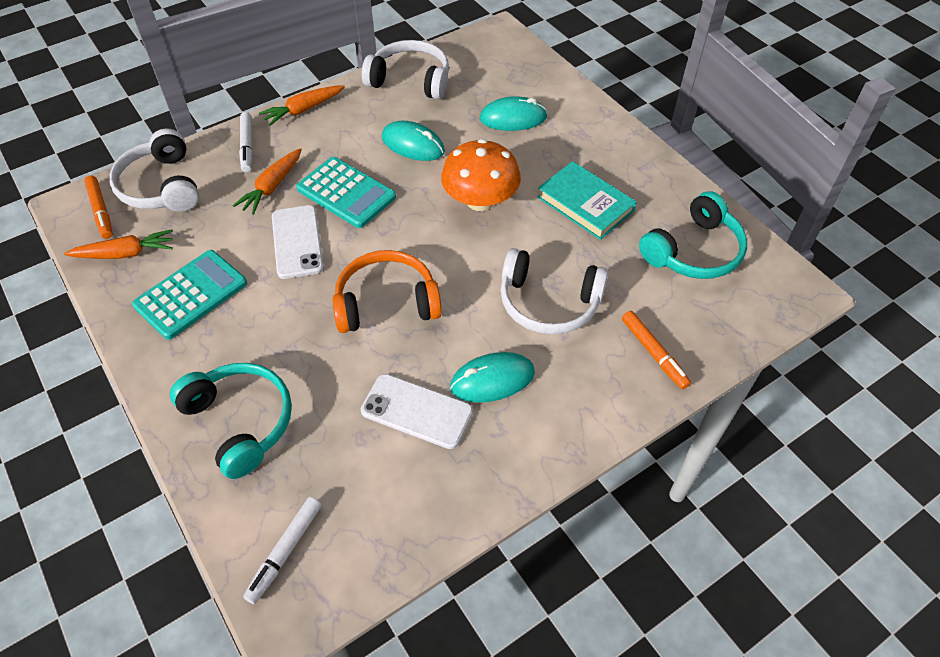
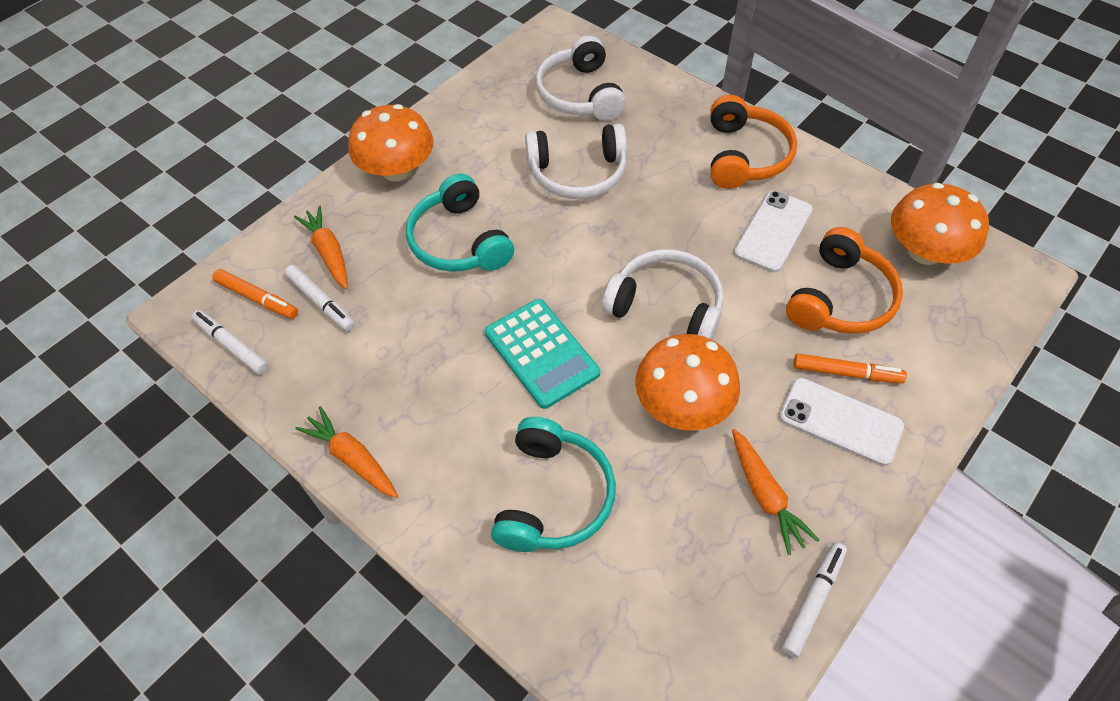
orange headphones: [333,250,442,333] = 1 -> [711,95,797,189] [786,227,903,334] = 2
orange mushroom: [441,139,521,211] = 1 -> [348,104,434,181] [635,334,740,431] [891,183,989,265] = 3
turquoise book: [537,161,637,240] = 1 -> none = 0
turquoise calculator: [132,250,247,340] [296,157,396,228] = 2 -> [485,299,600,409] = 1
turquoise mouse: [382,121,445,161] [450,352,535,403] [479,96,548,131] = 3 -> none = 0
white marker: [239,112,253,172] [243,497,322,604] = 2 -> [192,310,269,374] [285,265,355,331] [782,542,847,658] = 3

